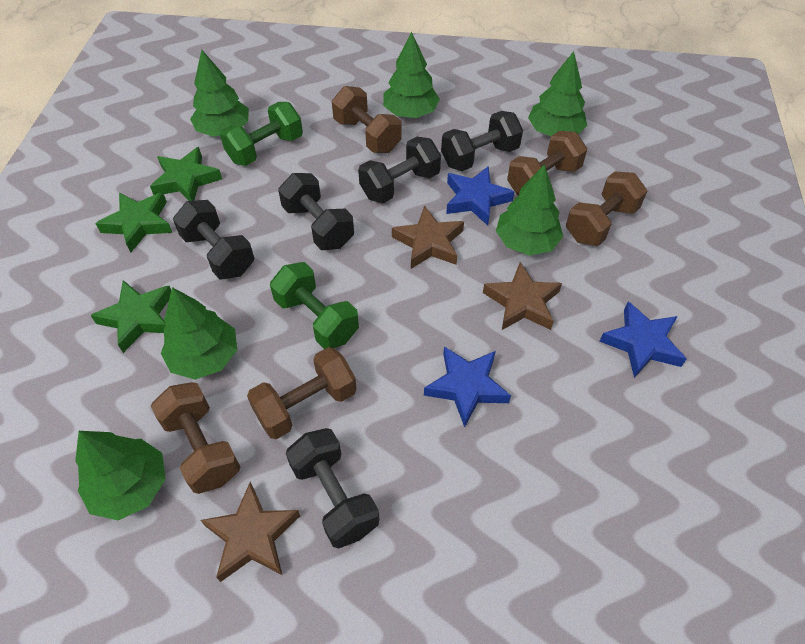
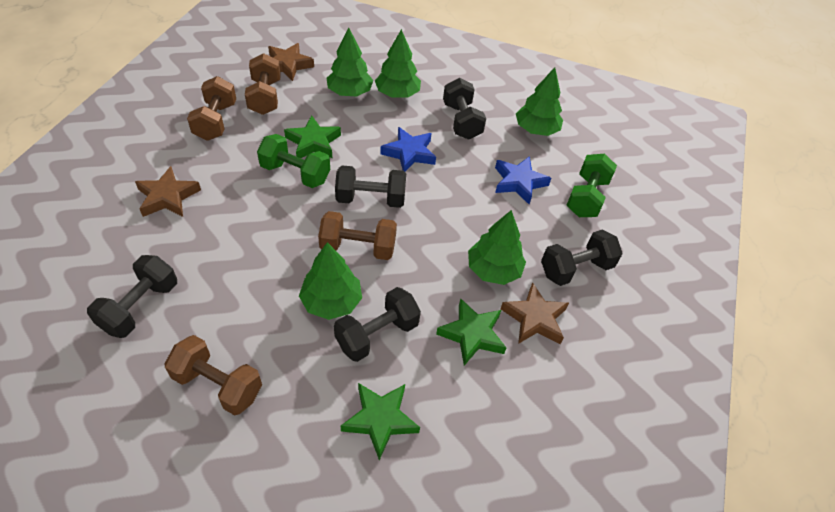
blue star: [424,346,511,427] [446,166,515,225] [599,301,687,378] = 3 -> [380,127,436,172] [495,156,551,204] = 2
brown dumbbell: [151,382,241,494] [247,347,357,439] [332,86,402,153] [507,131,587,196] [566,171,647,246] = 5 -> [164,335,262,415] [187,76,236,141] [245,53,281,115] [318,211,397,260] = 4
green tree: [75,431,166,520] [161,287,237,380] [190,50,249,137] [383,32,440,118] [496,164,563,255] [528,51,587,136] = 6 -> [299,242,362,320] [326,27,373,96] [375,29,421,98] [468,210,526,285] [516,67,563,136] = 5

